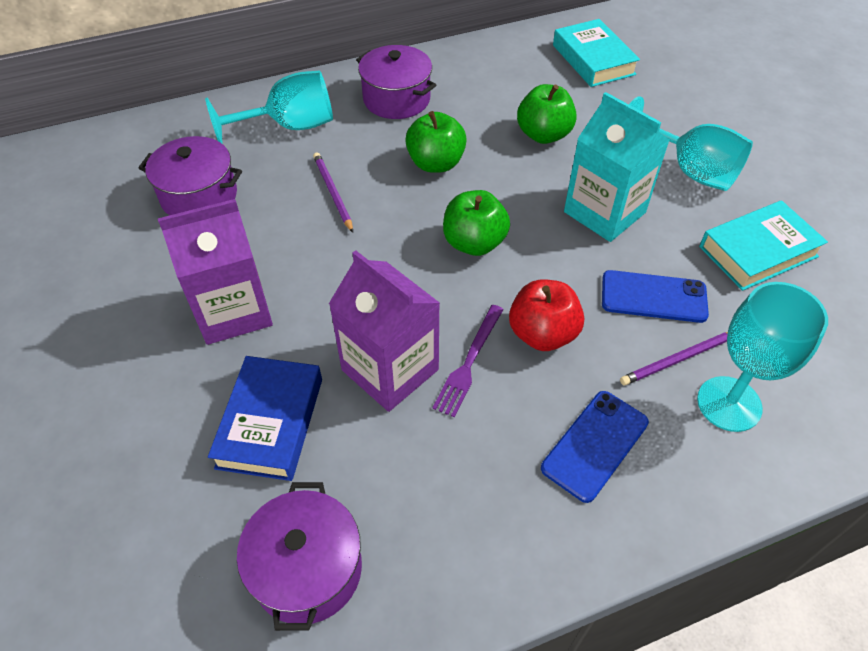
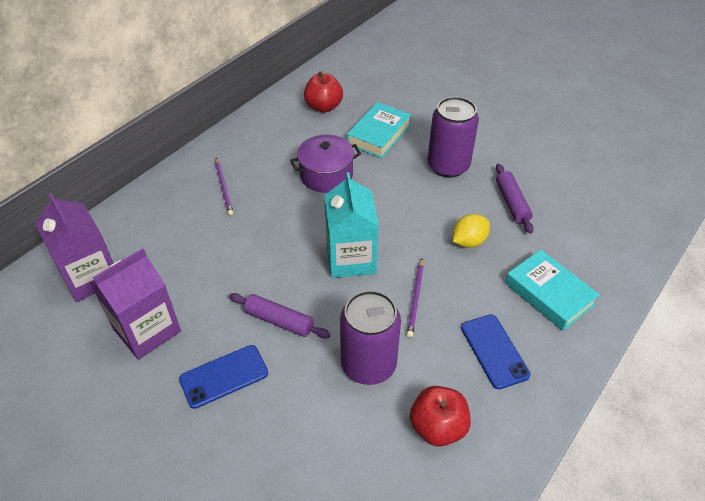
blue book: [208,356,322,481] = 1 -> none = 0
green apple: [405,111,467,173] [443,190,510,256] [517,84,577,144] = 3 -> none = 0
purple can: none = 0 -> [340,290,401,385] [427,97,479,178] = 2
purple fork: [433,305,504,417] = 1 -> none = 0
purple pot: [138,136,242,216] [237,482,362,631] [356,45,436,119] = 3 -> [290,135,361,193] = 1
purple rolling pin: none = 0 -> [229,293,330,338] [496,164,533,234] = 2
red apple: [509,279,584,351] = 1 -> [304,71,343,113] [410,386,471,447] = 2
turquoise goblet: [205,70,333,144] [629,96,753,191] [697,282,828,432] = 3 -> none = 0
yellow lemon: none = 0 -> [453,214,490,248] = 1

